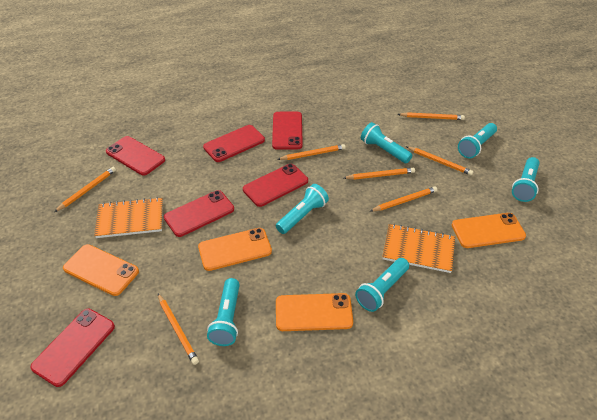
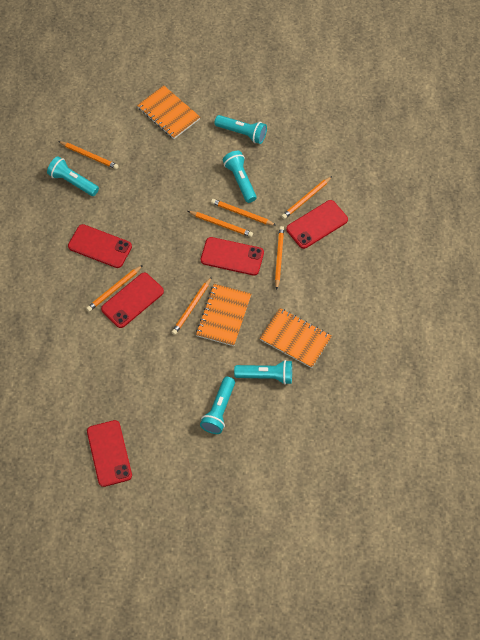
orange notebook: [94,197,163,238] [382,224,455,273] = 2 -> [137,85,200,139] [196,284,251,346] [260,308,332,368] = 3
orange phone: [63,244,139,296] [198,228,272,271] [276,293,353,331] [452,213,526,248] = 4 -> none = 0
red phone: [30,309,115,387] [106,136,165,175] [164,190,234,237] [203,125,265,162] [243,164,308,207] [272,112,303,150] = 6 -> [68,224,132,268] [87,420,132,487] [101,273,164,328] [201,237,264,276] [286,200,348,249] = 5
turquoise flashlight: [207,278,240,346] [276,184,329,234] [355,258,409,312] [361,122,413,163] [458,123,497,159] [512,157,539,202] = 6 -> [47,156,99,196] [200,377,235,434] [215,115,267,144] [223,151,257,203] [234,360,292,385] = 5

